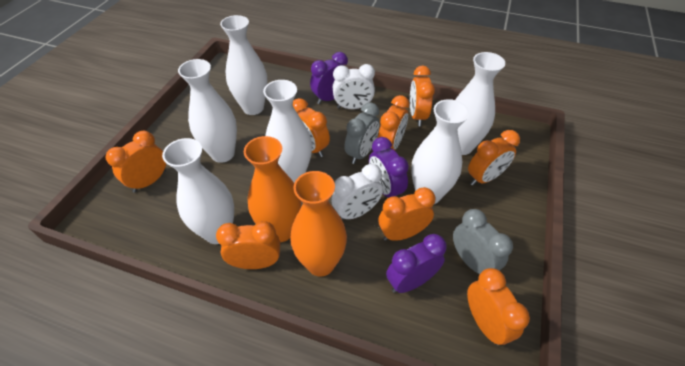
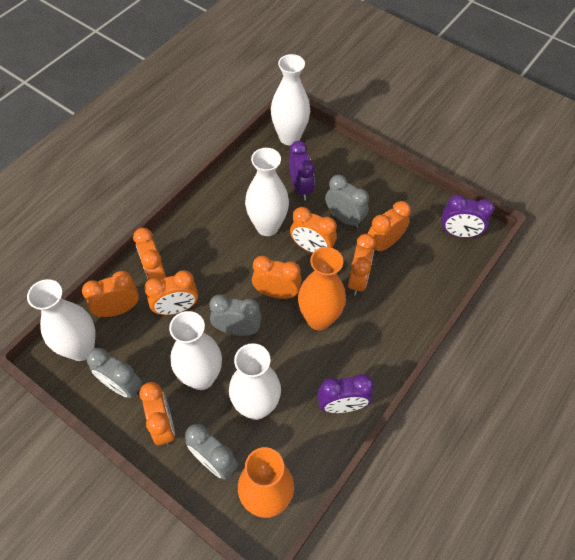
grey clock: [344,102,380,164] [453,209,513,274] = 2 -> [87,348,142,398] [185,424,238,480] [209,294,262,336] [325,175,369,228] = 4
white clock: [331,164,383,220] [333,64,375,109] = 2 -> none = 0
white vase: [162,138,234,244] [178,59,237,163] [220,15,268,115] [263,80,312,183] [411,99,469,204] [455,52,505,155] = 6 -> [27,279,95,361] [169,311,222,390] [229,343,281,420] [245,148,289,236] [271,54,310,145] = 5

